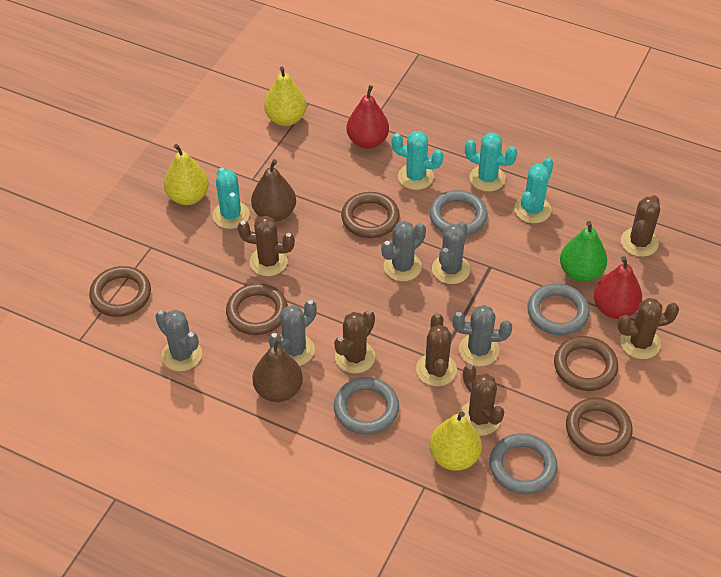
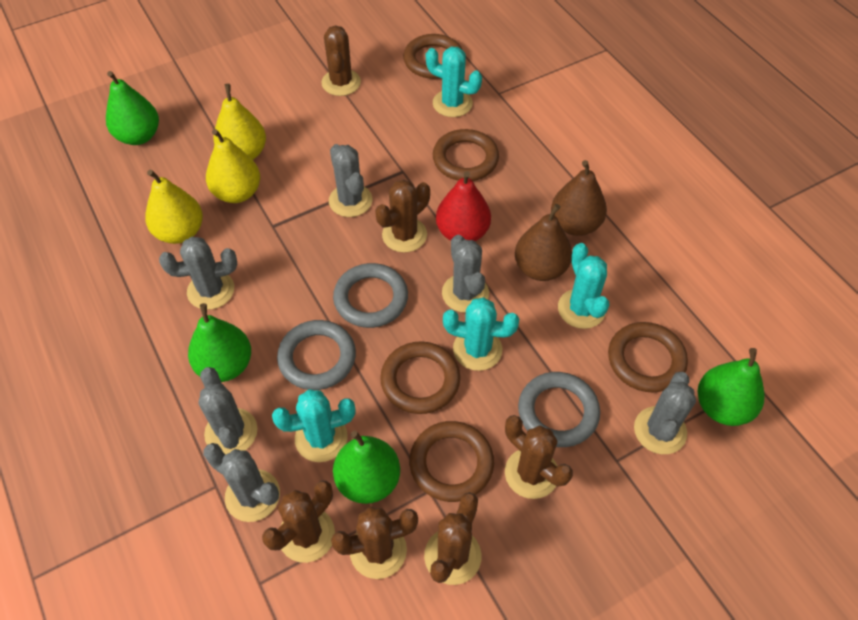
green pear: [560,221,607,282] = 1 -> [106,71,159,145] [188,303,251,382] [333,431,400,504] [698,348,765,426] = 4
grey cactus: [155,310,202,371] [269,300,317,366] [381,221,426,281] [432,222,470,284] [452,305,512,366] = 5 -> [159,237,237,310] [198,367,258,455] [203,443,280,522] [329,144,372,217] [442,235,489,313] [634,372,696,454] = 6
grey ring: [334,377,399,435] [429,190,488,236] [489,433,558,494] [527,283,590,335] = 4 -> [277,320,356,390] [333,263,408,328] [518,372,600,447] = 3
red pear: [347,85,389,149] [594,256,642,319] = 2 -> [436,171,491,241] = 1

